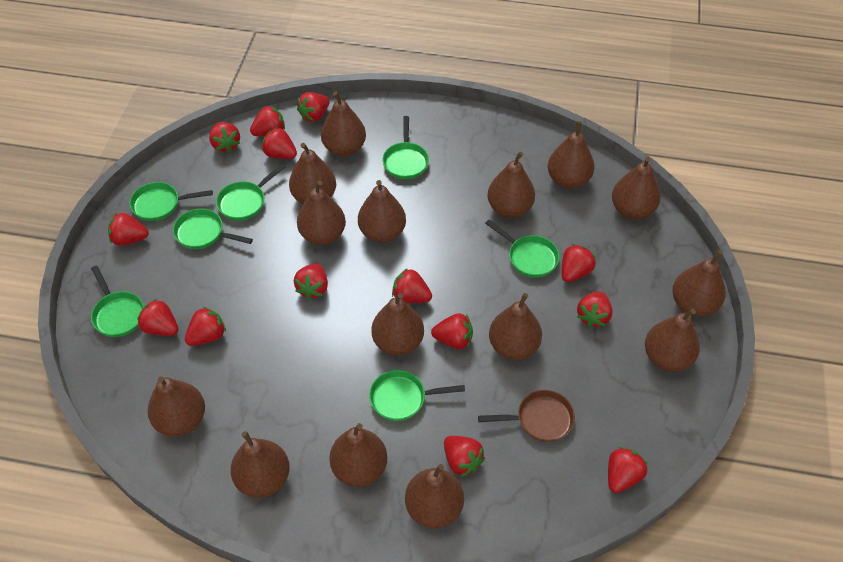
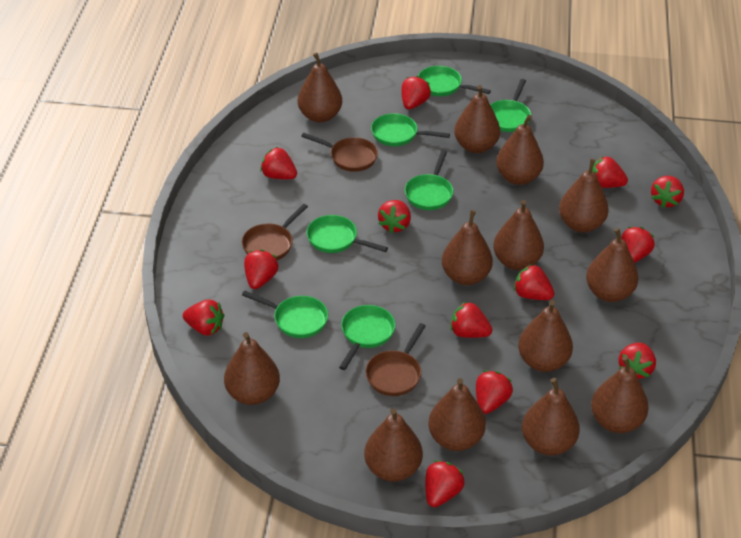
brown pan: [478,390,575,442] = 1 -> [242,204,308,260] [301,133,378,172] [365,323,426,396] = 3
brown pear: [148,376,205,437] [230,431,290,498] [289,143,336,204] [297,180,346,245] [321,91,366,156] [329,423,387,487] [358,180,406,243] [371,293,424,355] [405,464,464,528] [487,151,535,218] [489,293,542,360] [548,121,594,189] [612,157,661,219] [645,309,700,372] [672,250,726,317] = 15 -> [224,332,280,405] [298,52,342,123] [364,408,423,482] [428,378,486,451] [442,210,493,285] [454,85,500,153] [493,200,544,270] [496,115,544,185] [518,300,573,372] [522,378,580,455] [559,159,609,233] [586,228,639,302] [591,356,649,433] = 13
red strawberry: [108,213,149,246] [137,299,178,336] [185,307,226,346] [209,122,240,153] [250,105,285,136] [262,127,297,159] [294,263,328,300] [297,92,330,122] [392,268,432,303] [431,313,473,349] [444,436,485,477] [562,244,596,282] [577,291,612,328] [608,447,648,493] = 14 -> [183,299,224,336] [244,249,278,289] [260,147,297,179] [378,200,411,234] [401,76,431,110] [425,460,465,507] [450,302,492,338] [476,371,513,414] [514,264,555,300] [592,156,628,188] [618,342,656,379] [621,227,655,263] [651,176,684,208] = 13

